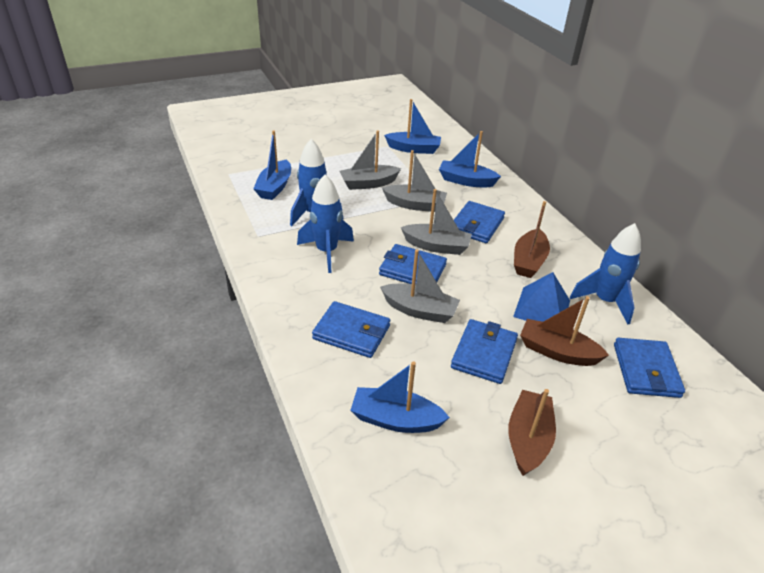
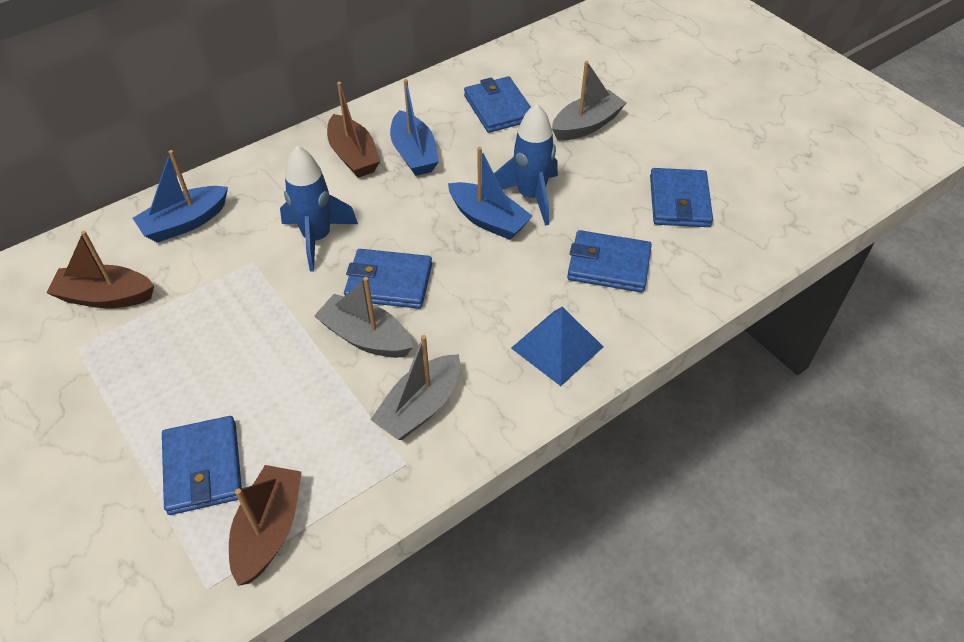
blue boat: [253,131,291,200] [350,361,450,433] [384,99,441,154] [439,131,501,187] = 4 -> [132,150,228,243] [390,79,439,176] [448,147,533,240] = 3
blue rocket: [290,139,343,226] [297,174,354,273] [570,223,641,325] = 3 -> [280,146,358,271] [494,103,558,226] = 2
grey boat: [340,131,401,190] [380,250,460,323] [382,150,447,212] [401,189,472,255] = 4 -> [314,277,413,358] [370,335,460,440] [552,61,626,141] = 3

